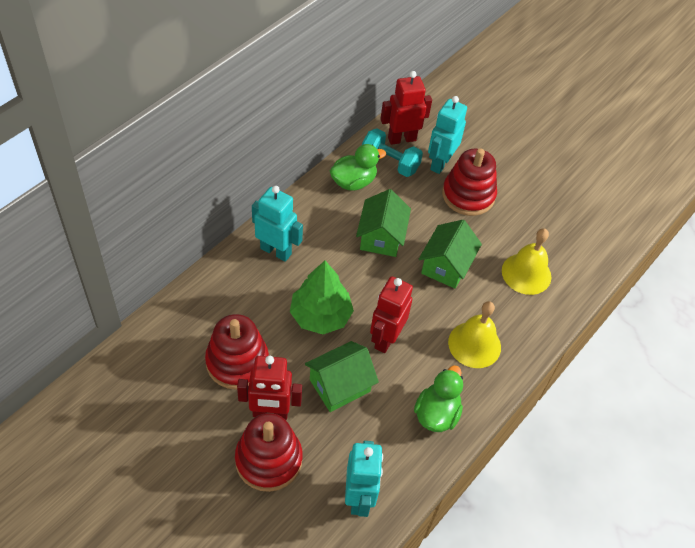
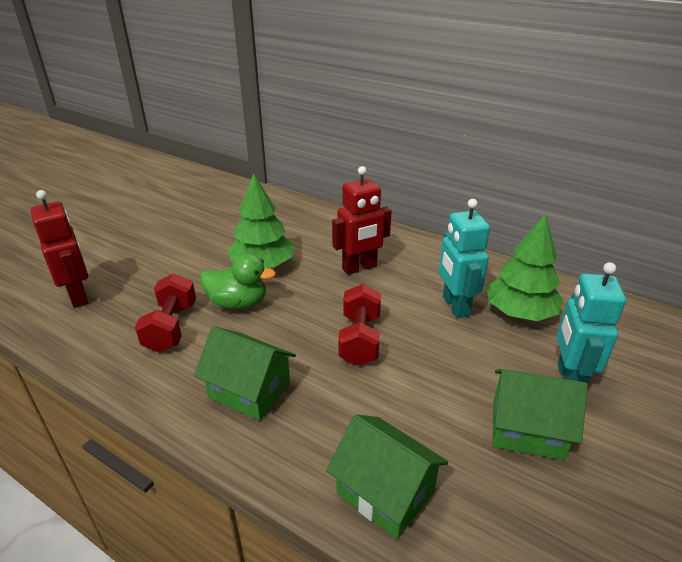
green duck: [330,144,386,191] [414,365,463,432] = 2 -> [200,254,276,309] = 1
green tree: [290,260,354,334] = 1 -> [228,173,294,268] [486,214,564,321] = 2
red dumbbell: none = 0 -> [135,273,196,353] [339,284,381,366] = 2
red robot: [237,356,302,420] [370,276,413,353] [380,71,432,145] = 3 -> [31,190,88,308] [332,166,392,275] = 2
red stacking toy: [205,314,269,390] [235,413,303,492] [442,148,497,216] = 3 -> none = 0
turquoise dumbbell: [362,128,423,177] = 1 -> none = 0
turquoise robot: [252,186,303,262] [345,441,383,517] [428,96,467,174] = 3 -> [439,199,490,318] [557,262,626,384] = 2
yellow bell: [448,301,501,368] [502,228,552,295] = 2 -> none = 0

